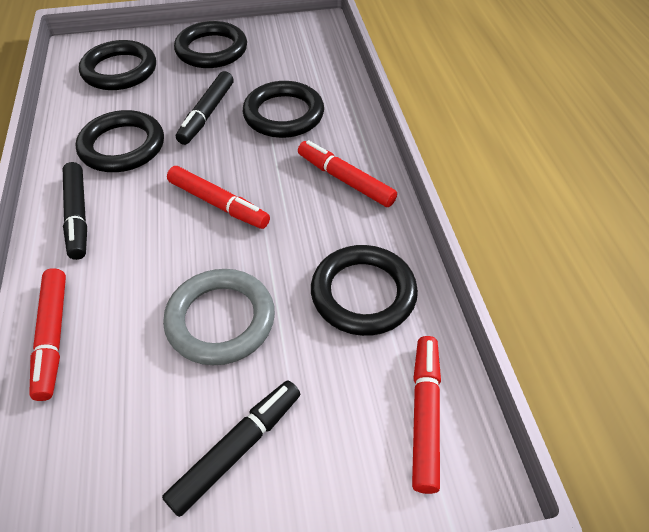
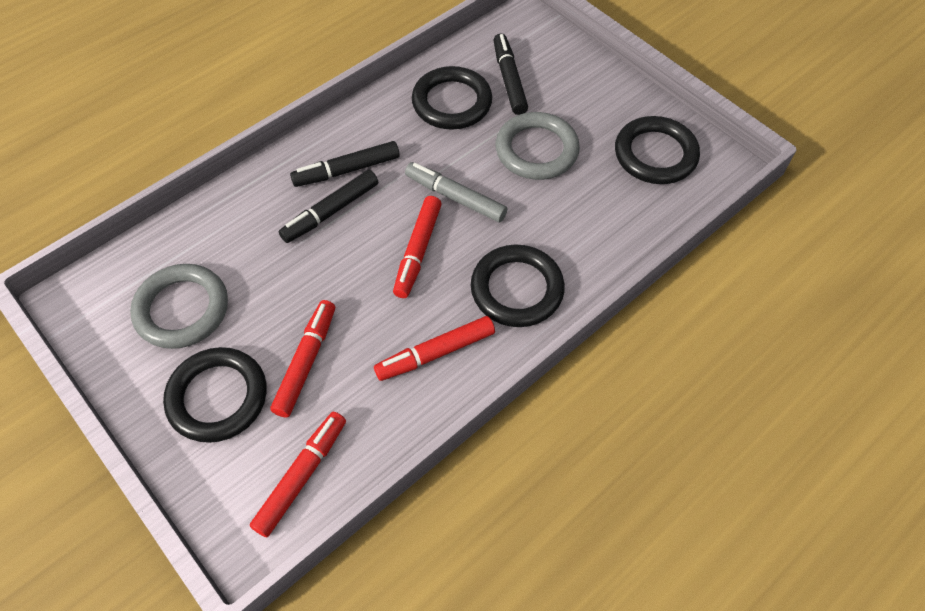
black ring: [75,110,164,172] [79,40,156,90] [174,21,247,68] [243,81,324,138] [311,245,418,336] = 5 -> [163,347,267,443] [412,66,492,130] [471,244,565,327] [615,116,700,184] = 4
grey marker: none = 0 -> [405,162,507,223] = 1
grey ring: [163,269,275,365] = 1 -> [130,264,228,349] [496,112,580,180] = 2

